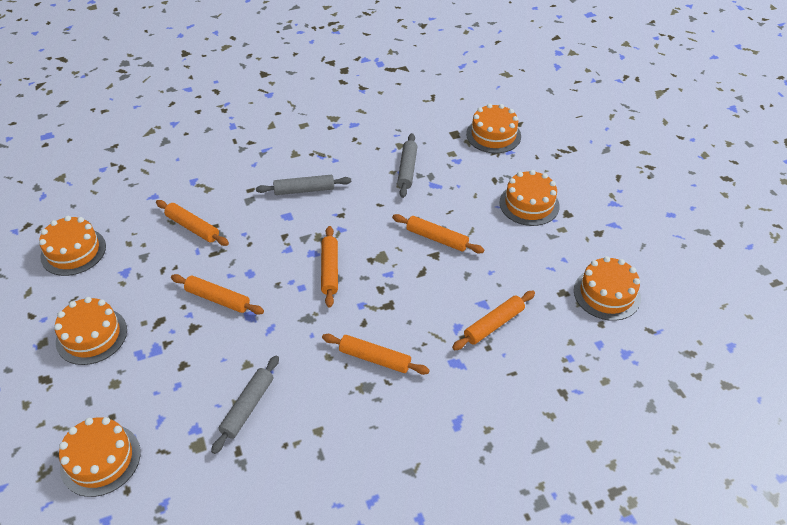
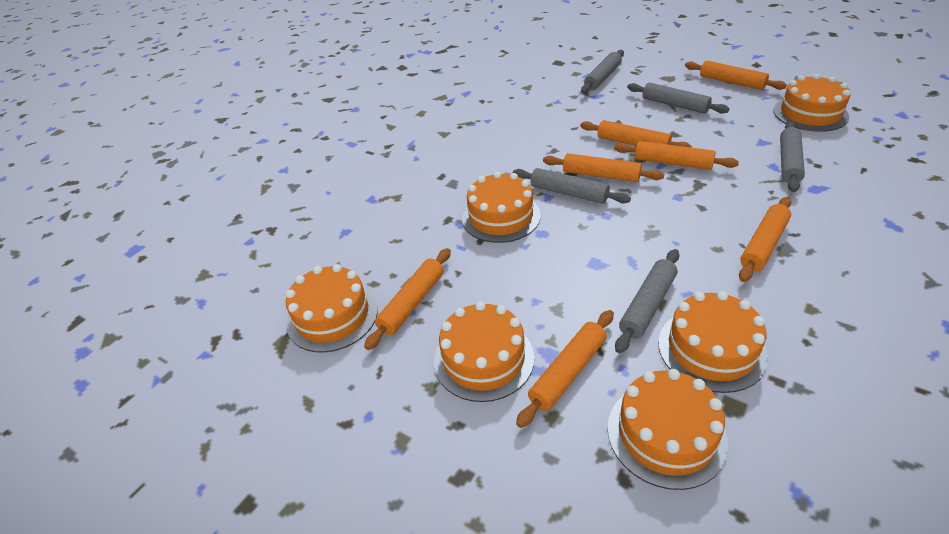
grey rolling pin: [211,355,279,454] [256,175,351,195] [397,133,417,198] = 3 -> [513,168,631,204] [581,50,624,93] [615,249,680,353] [627,83,730,114] [780,122,805,192] = 5
orange rolling pin: [156,200,229,246] [171,274,264,315] [321,226,338,308] [322,334,430,375] [392,214,484,253] [452,291,535,350] = 6 -> [364,248,451,350] [516,310,614,428] [543,153,664,182] [580,120,692,148] [614,141,739,170] [685,61,787,90] [739,197,791,282] = 7

